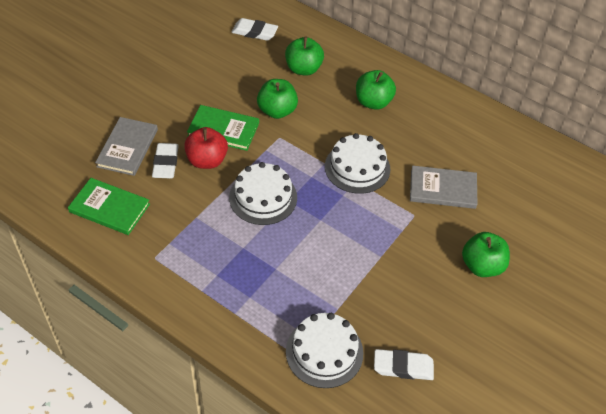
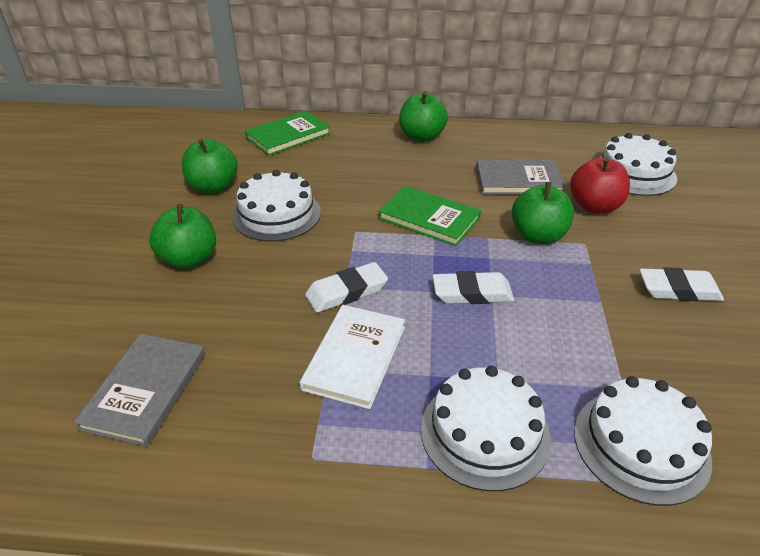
white book: none = 0 -> [300,305,405,409] = 1
white cake: [229,162,297,225] [286,313,363,388] [325,133,390,194] = 3 -> [232,170,321,242] [421,366,551,491] [574,376,712,506] [599,133,677,196] = 4

